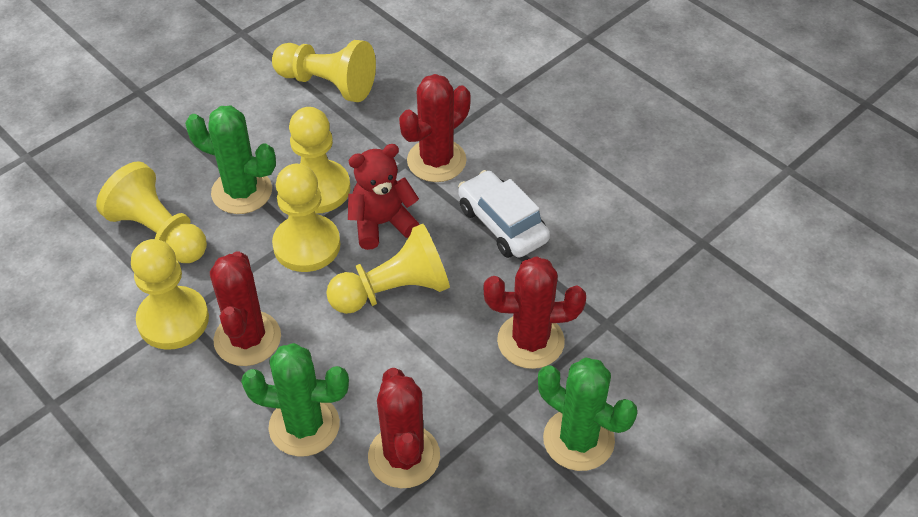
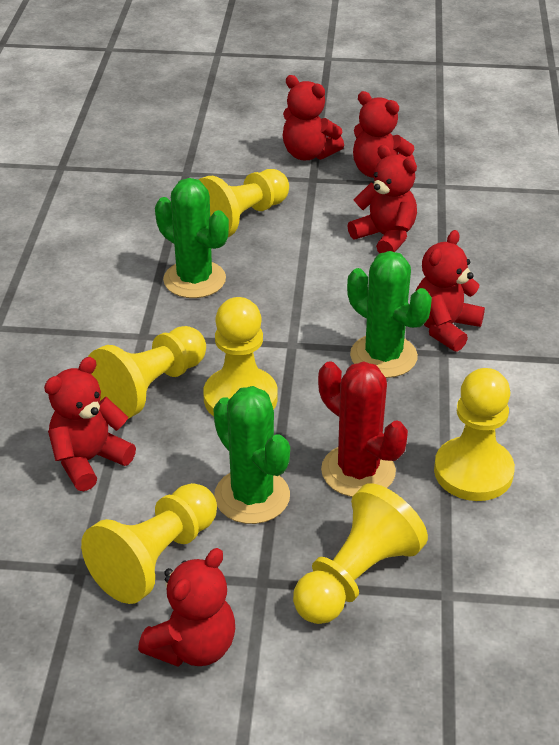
red cactus: [210,251,281,366] [368,368,440,488] [399,74,471,182] [484,256,586,369] = 4 -> [318,361,408,497] = 1
red teddy bear: [348,144,420,250] = 1 -> [44,357,136,491] [138,548,235,667] [283,75,344,160] [348,145,417,253] [353,91,415,178] [416,230,485,352] = 6
white car: [458,170,550,258] = 1 -> none = 0

